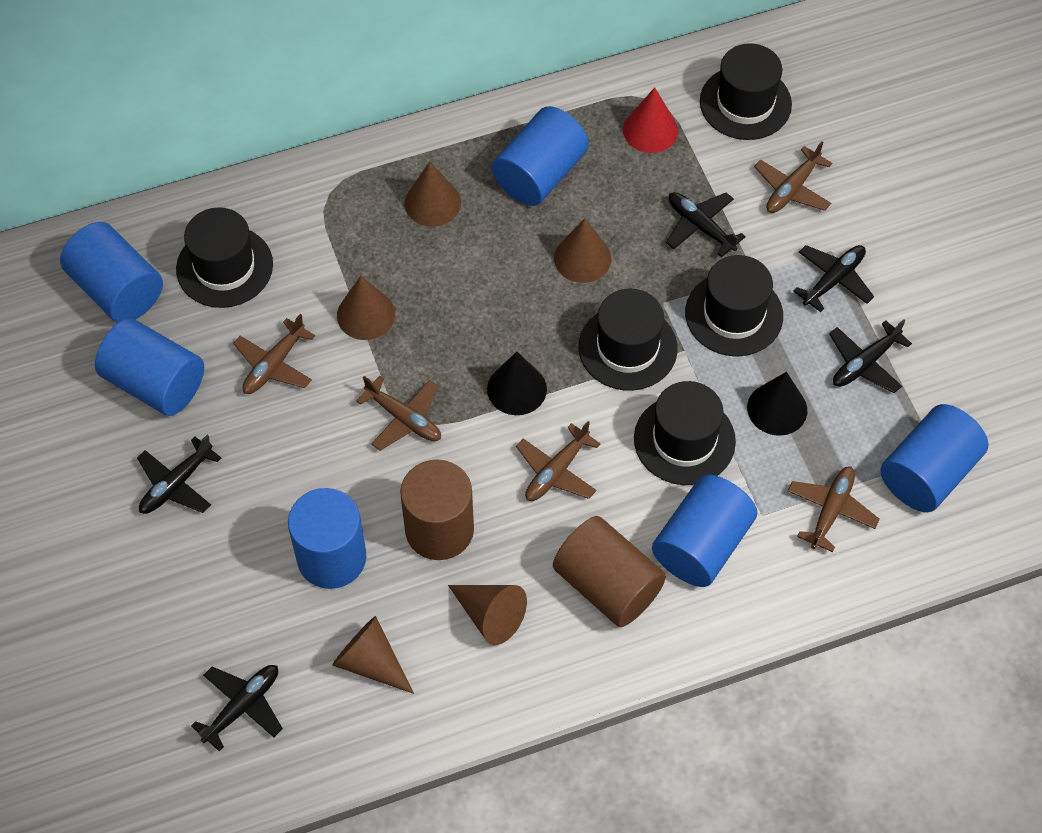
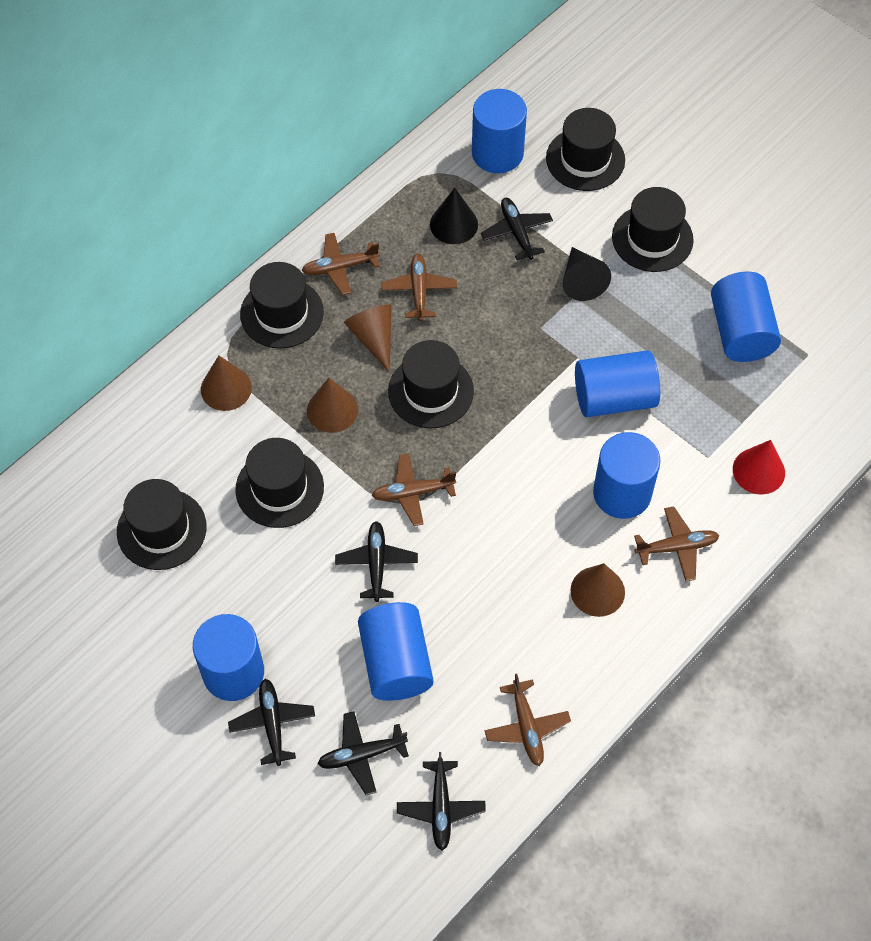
black hat: [176,207,273,308] [579,289,677,391] [634,381,736,485] [685,255,783,356] [700,43,792,140] = 5 -> [117,479,206,570] [235,438,324,528] [240,262,324,349] [388,340,474,428] [546,108,625,191] [612,187,694,272] = 6
brown cone: [332,616,414,694] [337,276,395,340] [404,162,461,227] [448,585,527,645] [554,218,611,283] = 5 -> [201,356,252,411] [307,378,358,433] [344,304,392,372] [570,563,625,617] = 4
brown cylinder: [400,459,474,560] [553,516,666,627] = 2 -> none = 0

